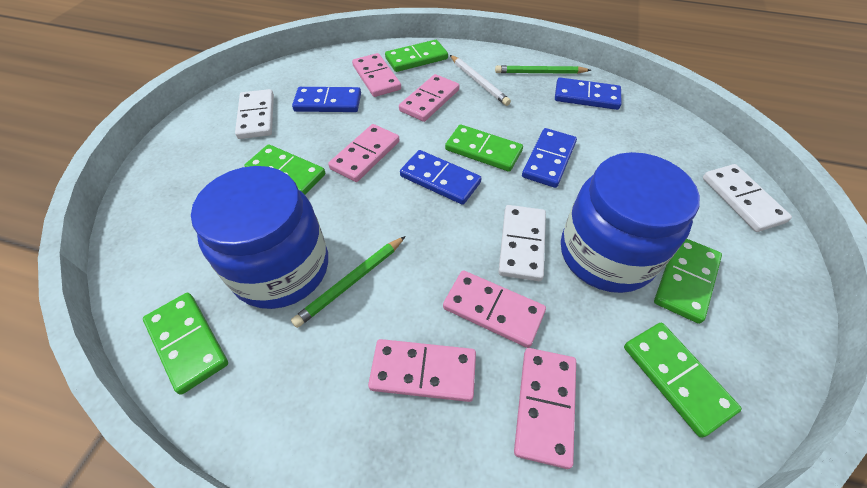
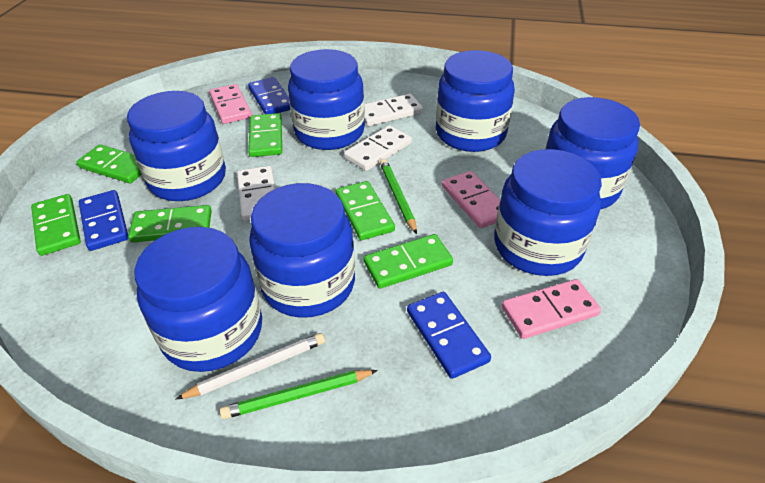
blue domino: [292,87,361,112] [400,150,481,205] [522,128,577,188] [555,77,622,110] = 4 -> [79,190,129,251] [248,77,290,114] [407,292,491,379] = 3
blue jar: [191,166,328,309] [561,152,700,293] = 2 -> [127,91,226,201] [135,227,262,372] [249,183,355,318] [288,49,365,150] [436,50,515,152] [495,149,602,276] [545,97,640,209] = 7
pink domino: [328,124,400,182] [352,53,401,97] [368,339,476,402] [399,74,459,122] [443,270,546,348] [514,348,576,469] = 6 -> [209,84,252,124] [442,171,500,228] [502,279,601,339] = 3

